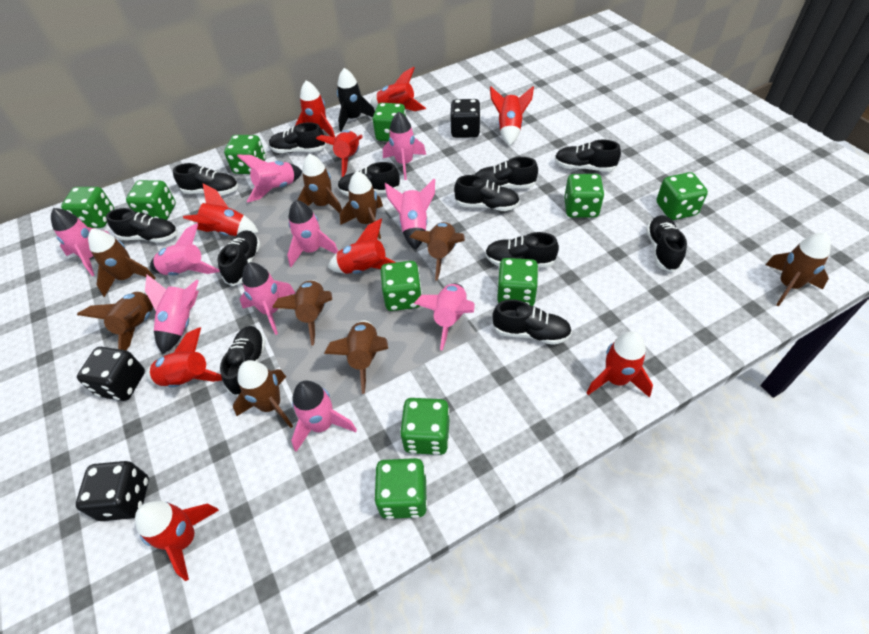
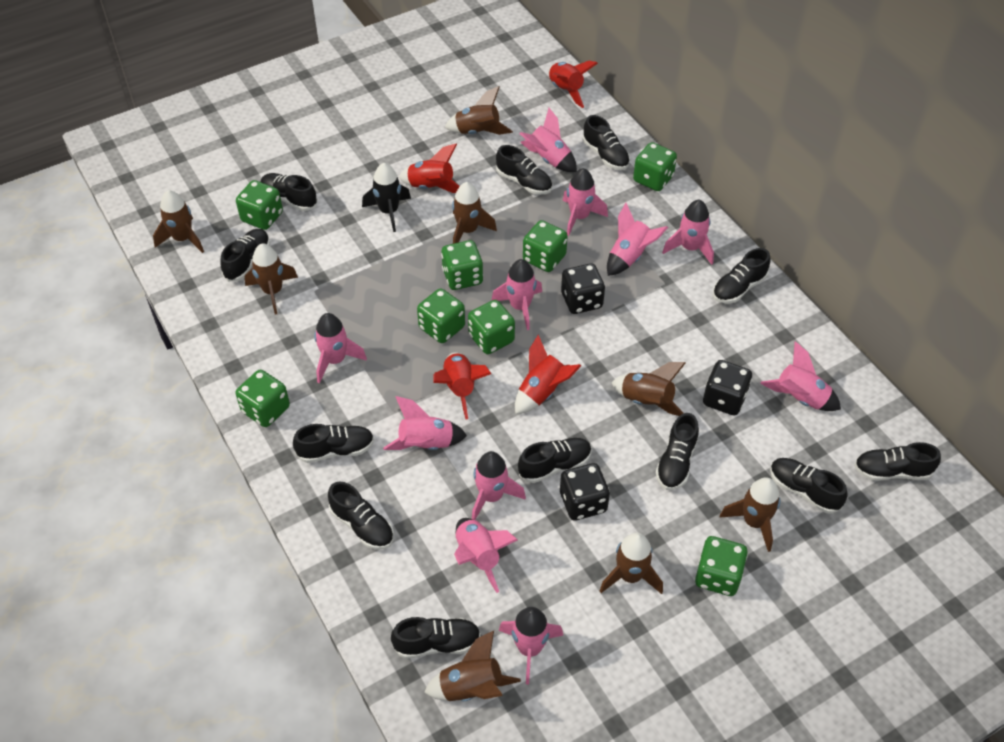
brown rocket: [77,291,153,350] [88,229,155,297] [233,360,293,428] [272,280,332,346] [297,154,342,213] [324,320,388,394] [340,171,383,239] [410,222,465,281] [765,233,831,307] = 9 -> [153,190,204,253] [245,243,298,314] [424,631,521,701] [445,86,513,135] [452,182,497,244] [600,533,663,594] [612,362,686,416] [719,477,781,552] = 8
green dice: [61,187,114,228] [126,180,176,220] [224,135,266,174] [372,103,406,141] [374,458,427,519] [380,261,422,311] [400,398,450,455] [497,258,538,306] [564,174,604,218] [656,172,708,220] = 10 -> [235,370,290,427] [236,180,283,230] [417,288,465,343] [441,240,483,290] [468,300,515,354] [523,220,568,272] [633,142,677,191] [695,536,748,596] = 8
pink rocket: [51,208,109,276] [145,275,199,354] [150,223,220,276] [237,155,302,202] [240,262,295,335] [287,200,338,267] [291,380,357,452] [383,112,426,180] [385,179,435,250] [414,283,475,351] = 10 -> [314,313,367,383] [383,396,467,450] [454,518,518,593] [472,451,526,520] [491,259,542,330] [499,607,564,684] [519,108,577,172] [563,168,608,236] [607,203,668,276] [662,199,714,265] [760,341,841,411] = 11
red rocket: [135,501,219,581] [146,327,222,387] [183,184,259,236] [295,81,335,137] [316,130,363,177] [328,219,396,274] [370,67,426,111] [490,86,534,146] [587,331,653,398] = 9 -> [399,144,460,193] [433,352,491,420] [515,335,581,414] [548,61,598,108] = 4

